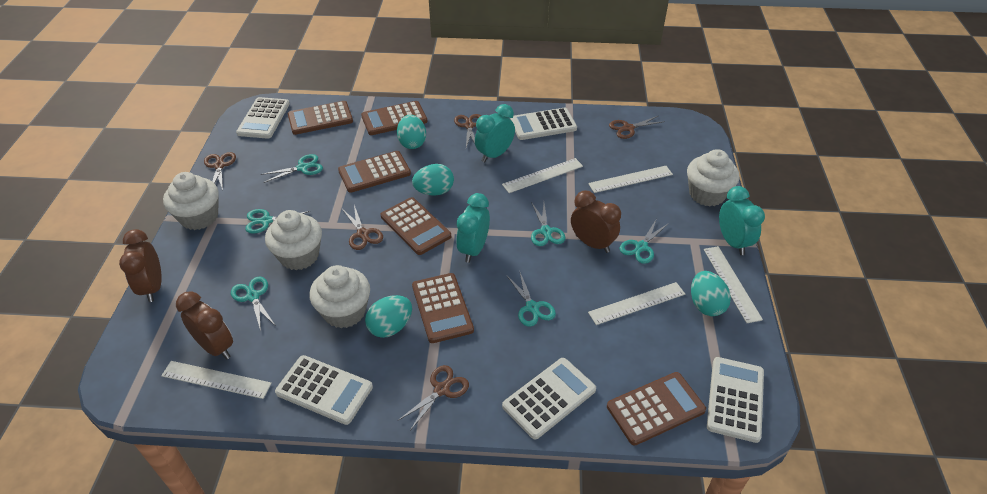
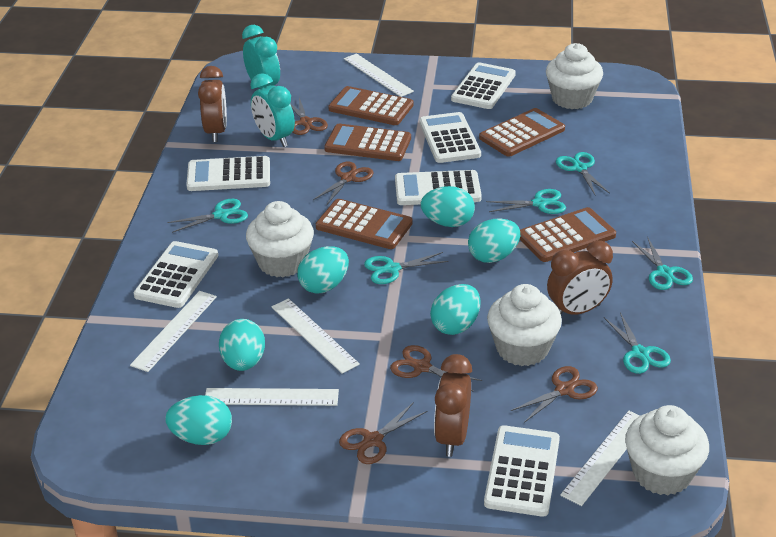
brown calculator: [288,101,353,135] [338,151,411,193] [361,101,428,135] [380,197,451,255] [412,273,474,343] [607,372,706,445] = 6 -> [316,199,413,249] [324,124,411,161] [328,86,414,125] [479,108,565,157] [520,207,616,262] = 5
turquoise clock: [456,193,490,263] [475,104,515,162] [719,186,765,255] = 3 -> [242,25,280,89] [250,73,295,147] = 2
turquoise egg: [365,295,412,338] [397,115,426,149] [412,164,454,196] [691,271,731,316] = 4 -> [165,395,232,445] [219,319,265,371] [297,246,349,294] [421,186,475,227] [430,284,480,335] [468,218,520,263] = 6
white calculator: [236,97,290,139] [275,355,373,425] [502,358,596,440] [510,108,577,140] [707,357,764,443] = 5 -> [134,241,218,308] [186,156,270,191] [395,170,482,205] [419,112,481,163] [451,62,516,109] [484,425,560,517] = 6

